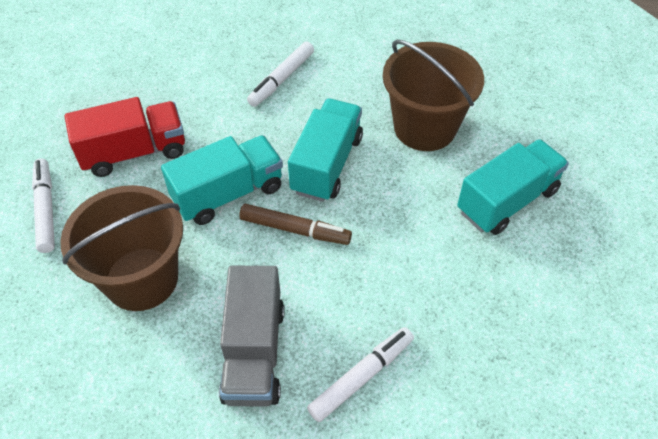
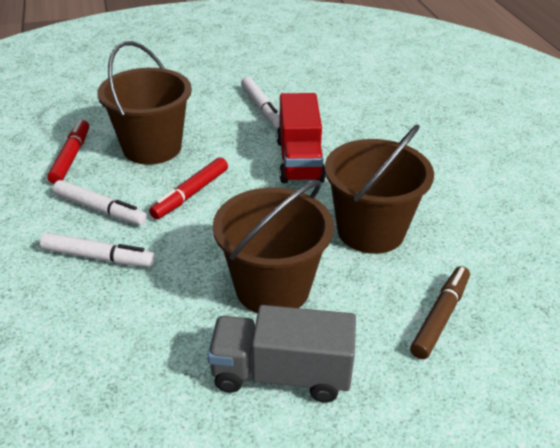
brown bucket: [60,185,183,311] [383,39,484,151] = 2 -> [97,41,192,165] [213,180,334,313] [325,124,434,254] = 3
red marker: none = 0 -> [47,119,89,184] [149,157,228,219] = 2
turquoise truck: [161,135,283,225] [288,98,363,202] [457,139,569,235] = 3 -> none = 0

